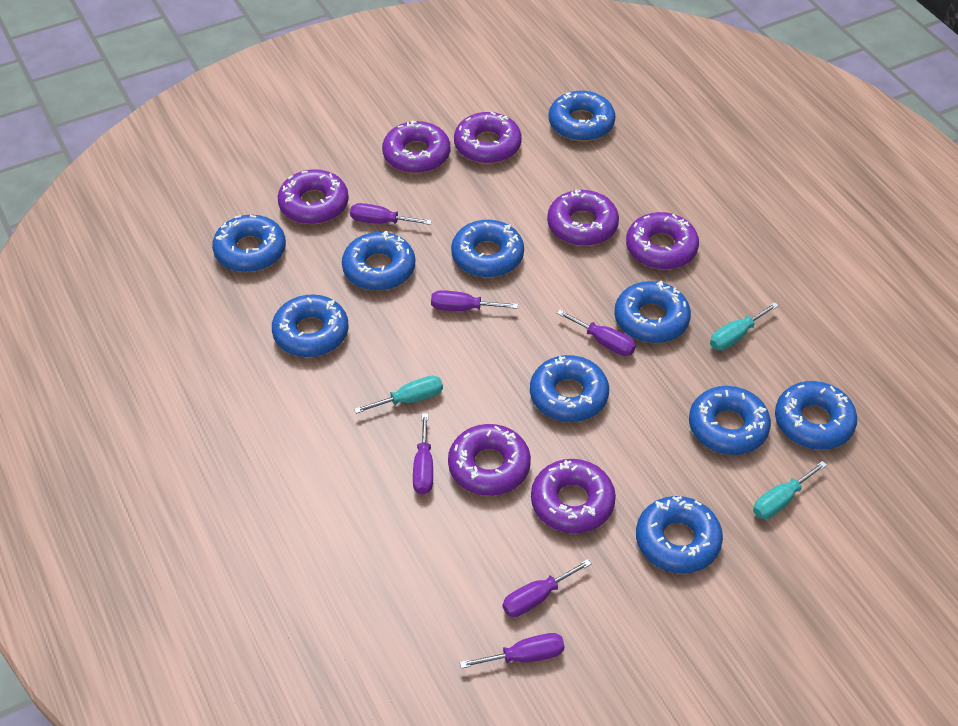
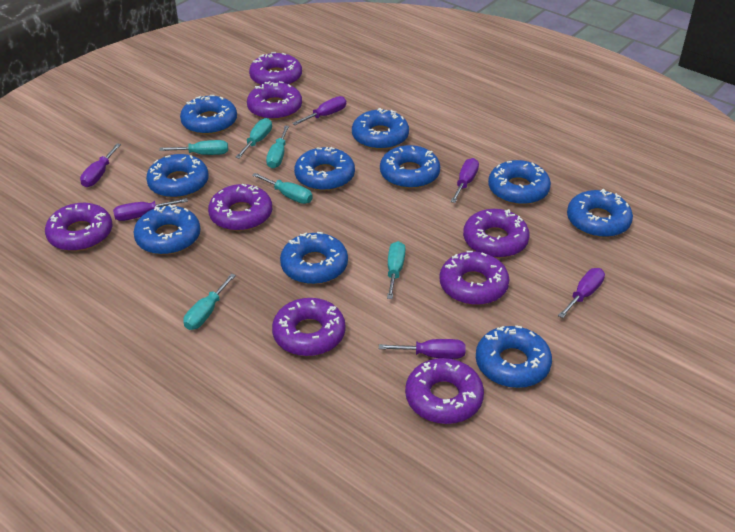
purple donut: [278,169,349,224] [382,121,450,173] [448,424,531,496] [454,112,522,164] [531,459,616,533] [547,190,619,246] [626,212,699,270] = 7 -> [45,203,113,251] [208,184,272,231] [247,81,302,120] [249,52,302,85] [272,298,346,356] [405,358,484,424] [439,251,509,305] [463,209,530,258] = 8
turquoise screwdriver: [354,376,443,414] [710,302,779,350] [753,461,827,519] = 3 -> [159,140,228,155] [183,273,236,330] [235,118,272,159] [252,173,313,204] [266,126,289,168] [387,241,405,299] = 6

